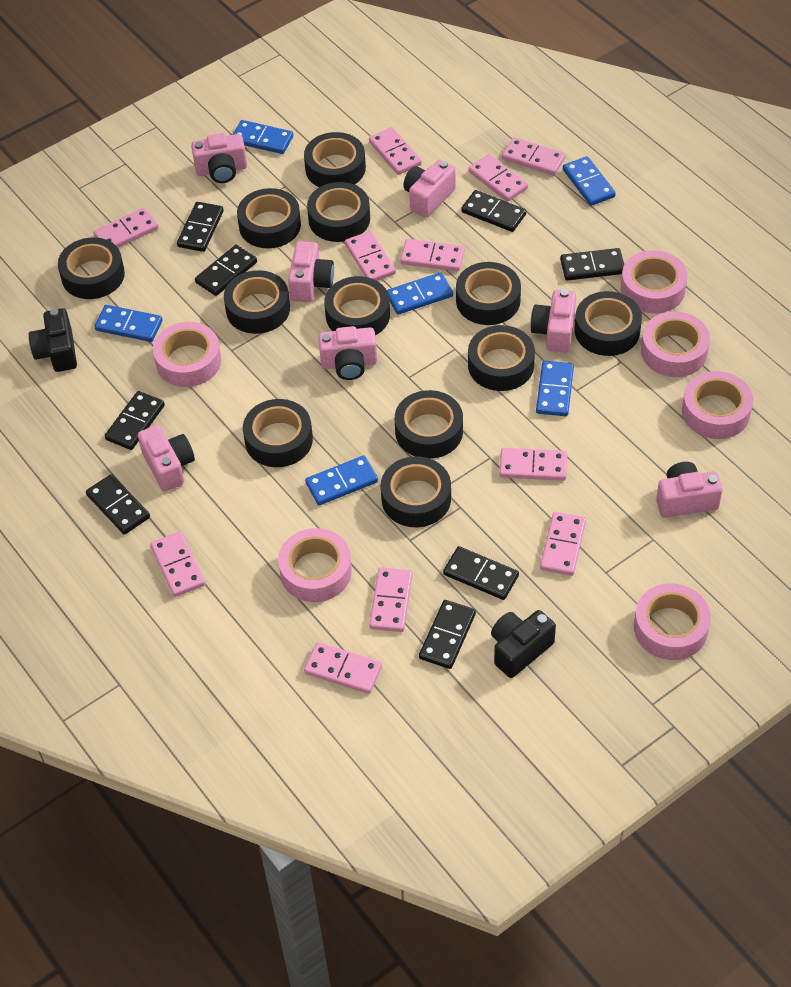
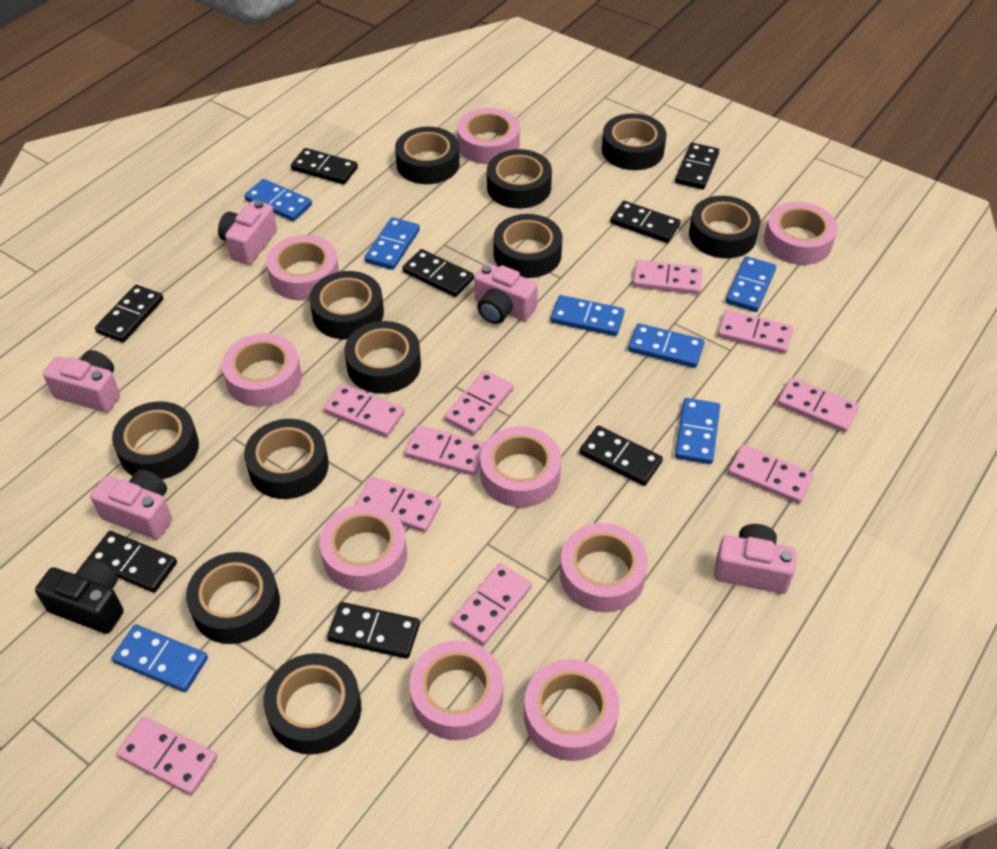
black camera: [29,308,77,372] [491,610,556,678] = 2 -> [35,559,124,634] = 1
black tape: [58,237,125,299] [224,270,290,334] [237,188,301,248] [243,399,313,467] [304,132,366,187] [307,182,370,242] [324,276,390,335] [381,456,451,527] [395,390,463,459] [456,262,521,325] [468,325,535,391] [575,291,642,356] = 12 -> [112,401,199,479] [186,552,280,644] [244,419,329,499] [263,653,361,755] [309,271,384,339] [344,321,421,394] [395,127,460,184] [487,149,552,209] [494,214,563,278] [602,113,666,170] [689,196,760,258] = 11
blue domino: [95,305,163,342] [233,120,293,154] [305,455,378,505] [387,272,453,315] [536,361,574,416] [563,156,616,206] = 6 -> [112,624,208,692] [244,179,312,221] [364,217,420,270] [551,295,625,336] [628,323,704,368] [675,398,720,464] [725,256,776,312] = 7
pink camera: [138,425,195,492] [191,133,247,183] [288,241,334,302] [318,326,377,380] [403,160,456,218] [530,289,576,353] [656,462,723,518] = 7 -> [43,350,120,412] [90,469,172,539] [218,200,277,265] [474,263,538,324] [714,524,796,594] = 5
pink domino: [93,208,159,247] [150,531,205,597] [304,642,382,694] [345,231,396,281] [369,127,422,175] [369,567,412,632] [400,239,465,272] [469,154,528,201] [500,448,567,481] [502,137,566,175] [540,512,586,576] = 11 -> [116,717,217,795] [324,384,404,437] [355,476,441,532] [404,425,485,476] [444,370,513,435] [451,563,532,645] [633,260,702,294] [718,310,793,354] [728,445,813,504] [777,377,859,433] = 10
pink tape: [153,322,221,387] [278,528,352,602] [621,250,688,313] [634,583,711,660] [641,312,710,377] [682,371,753,439] = 6 -> [222,333,302,407] [266,235,339,301] [319,504,407,592] [409,640,503,740] [457,108,520,164] [480,426,561,508] [524,659,620,761] [560,523,648,612] [764,202,837,265] = 9

